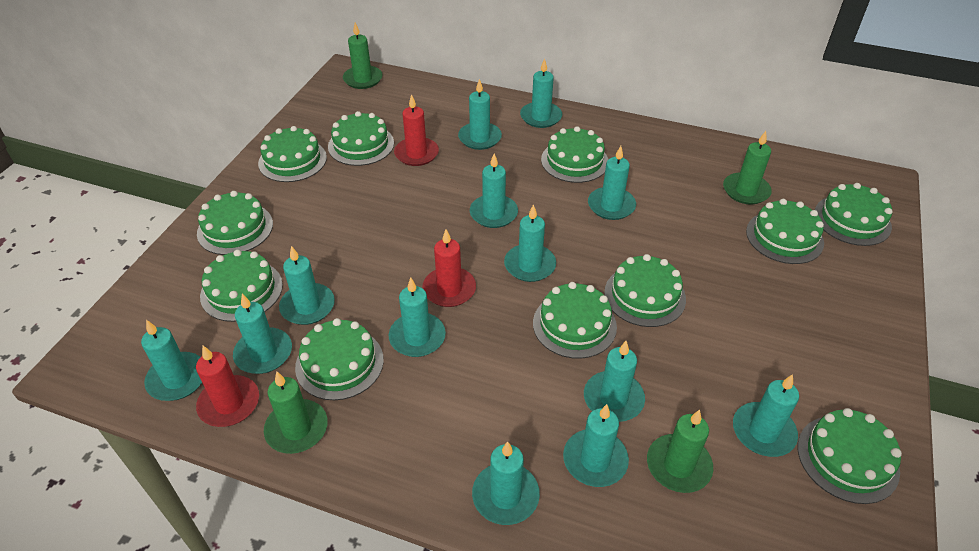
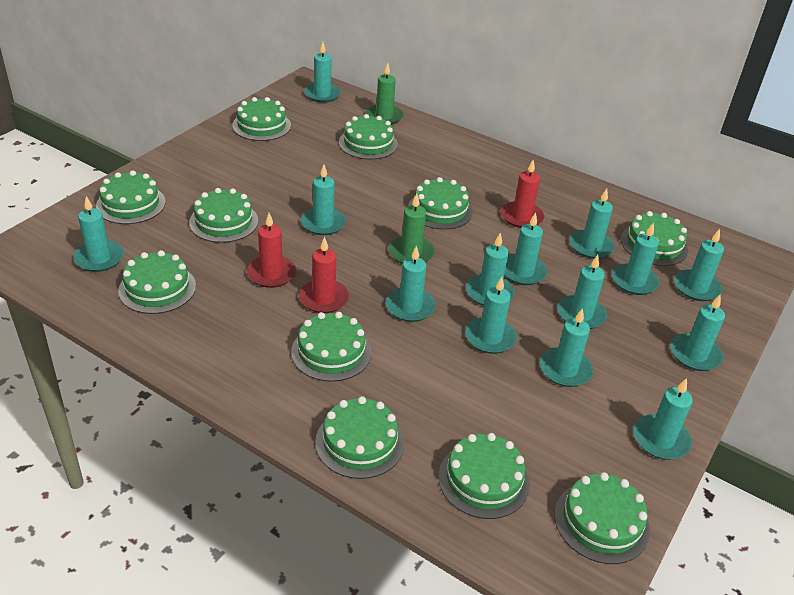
green candle: [264,371,328,454] [343,23,383,89] [647,410,713,493] [723,131,772,204] = 4 -> [366,63,403,125] [388,194,435,264] = 2
turquoise candle: [141,320,202,401] [233,294,292,374] [279,246,335,325] [389,277,446,357] [458,79,502,150] [470,153,518,228] [472,441,540,525] [504,204,556,282] [520,58,562,128] [563,404,629,487] [584,341,645,422] [588,146,636,220] [733,374,799,457] = 13 -> [73,196,124,272] [301,165,346,235] [304,42,341,103] [386,245,436,322] [465,277,517,354] [466,233,515,306] [505,212,548,285] [540,308,593,387] [557,255,607,329] [570,189,615,259] [612,222,659,295] [634,378,693,460] [671,295,725,371] [674,229,724,301] = 14

